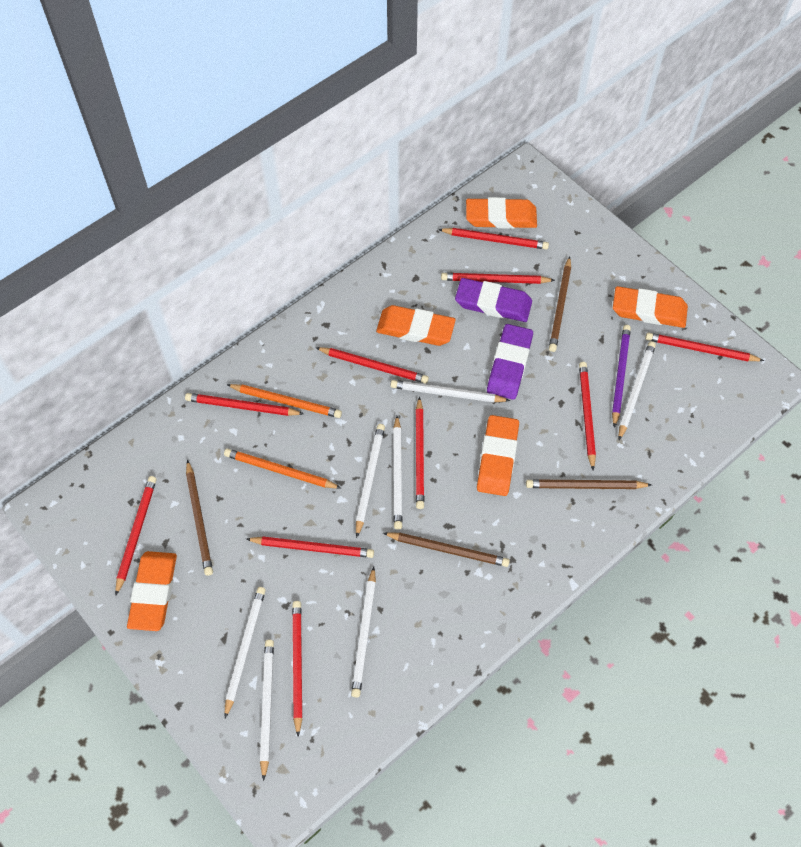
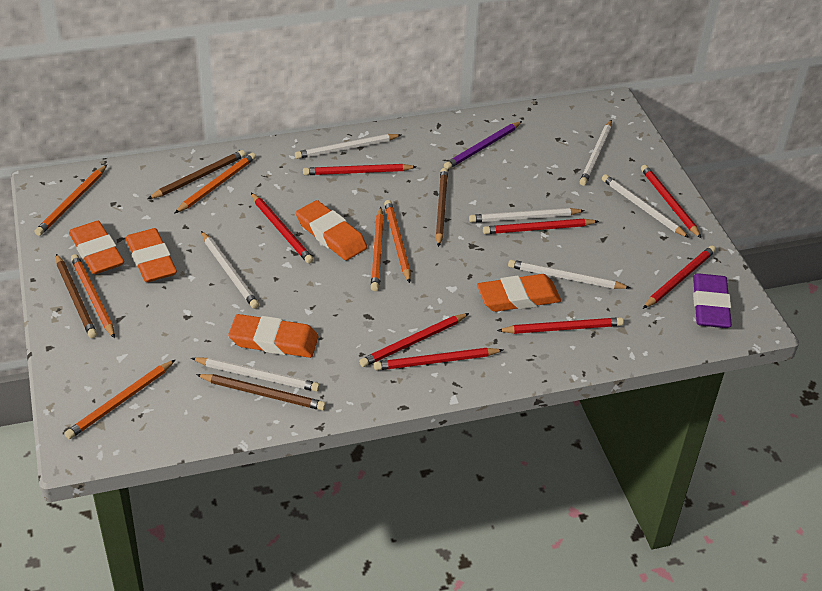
orange pencil: [224,448,341,489] [226,384,342,418] = 2 -> [35,165,107,236] [64,360,175,439] [71,254,115,339] [174,153,256,214] [371,207,384,291] [384,200,411,283] = 6
purple eraser: [455,278,532,322] [487,324,533,400] = 2 -> [693,273,732,328] = 1
red pencil: [115,476,157,596] [185,393,304,416] [246,537,374,558] [292,601,303,737] [316,347,429,384] [416,396,425,509] [438,228,549,250] [441,273,555,284] [579,362,596,471] [645,332,764,361] = 10 -> [251,193,314,264] [303,164,417,175] [359,313,469,367] [374,348,503,370] [483,219,599,234] [497,317,624,334] [641,165,702,239] [643,246,716,309] = 8

